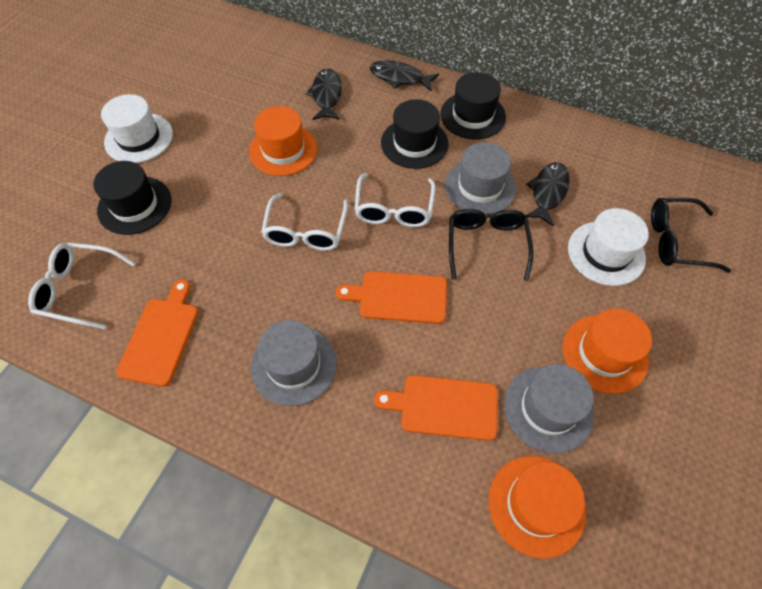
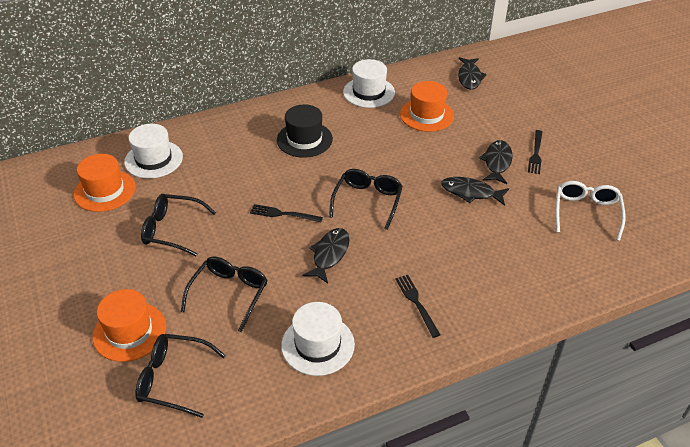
black fish: [306,68,342,120] [370,60,439,92] [525,162,570,226] = 3 -> [303,228,350,283] [441,177,509,206] [458,57,487,90] [479,140,512,184] = 4
black fork: none = 0 -> [250,204,323,222] [395,275,440,338] [528,130,542,174] = 3
black glasses: [449,209,533,281] [651,198,731,273] = 2 -> [135,334,226,418] [141,194,216,256] [181,257,267,332] [329,169,403,230] = 4
black hat: [93,161,171,235] [381,99,449,169] [440,72,506,140] = 3 -> [277,104,333,158] = 1
grey hat: [251,320,337,406] [445,142,516,214] [504,364,594,453] = 3 -> none = 0
orange cutting board: [116,280,198,387] [336,271,447,324] [374,375,498,441] = 3 -> none = 0
white glasses: [28,243,135,330] [261,193,348,251] [355,173,436,227] = 3 -> [556,181,626,241] = 1
white hat: [101,94,173,163] [568,208,649,286] = 2 -> [124,124,183,179] [281,302,355,376] [343,59,395,108] = 3

